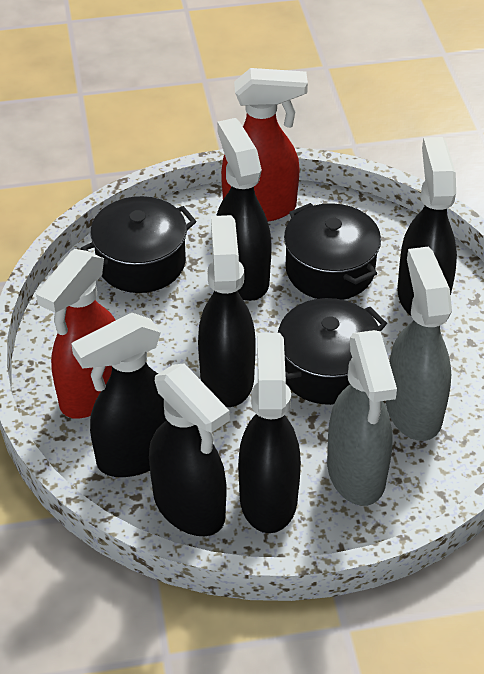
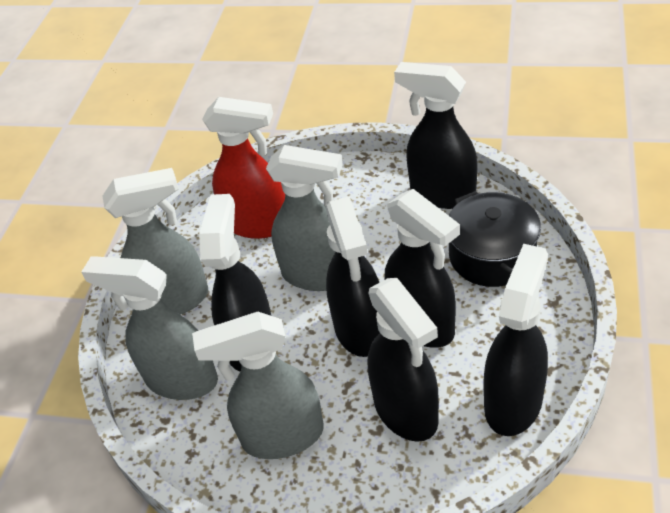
black pot: [81,196,197,293] [278,298,387,405] [284,203,381,300] = 3 -> [448,191,541,287] = 1
grey spray bottle: [327,330,397,506] [386,247,452,441] = 2 -> [81,257,218,400] [102,168,208,315] [192,312,324,459] [266,145,343,291] = 4
red spray bottle: [36,249,116,419] [221,68,308,222] = 2 -> [202,97,285,239] = 1

